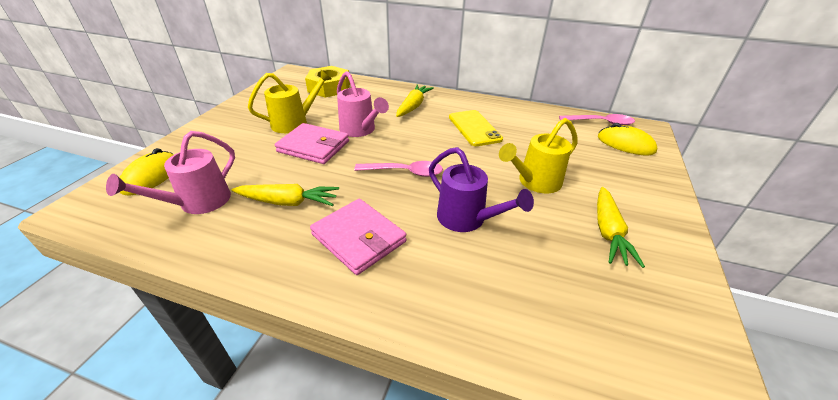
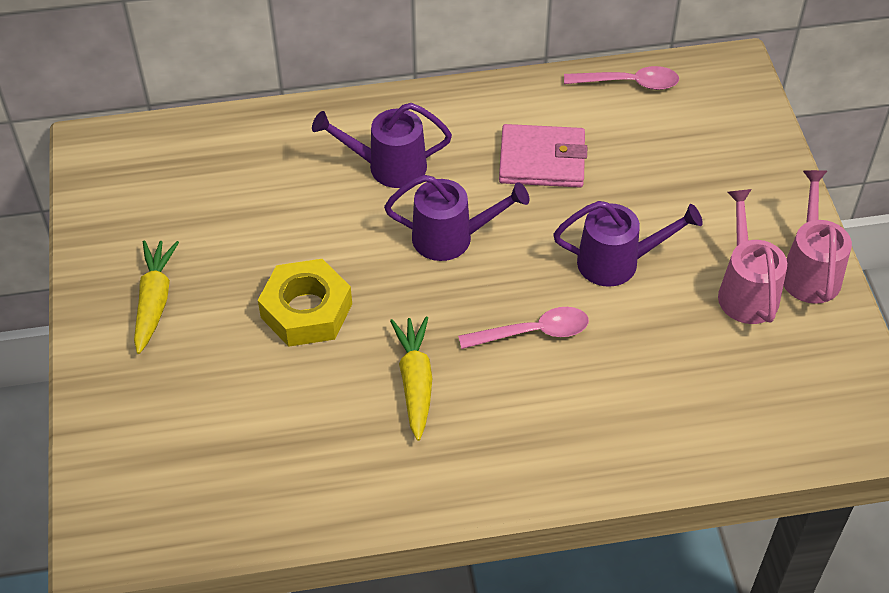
pink wallet: [275,123,349,164] [310,199,406,275] = 2 -> [499,124,587,187] = 1
purple watering can: [429,147,534,232] = 1 -> [312,103,452,188] [384,175,529,261] [553,201,703,287] = 3
yellow carrot: [232,184,339,206] [396,84,434,117] [597,187,645,268] = 3 -> [134,240,179,354] [390,317,433,441] = 2
yellow mouse: [120,148,174,195] [598,123,657,155] = 2 -> none = 0
yellow phone: [449,110,503,146] = 1 -> none = 0
yellow watering can: [248,70,331,133] [499,118,578,193] = 2 -> none = 0

